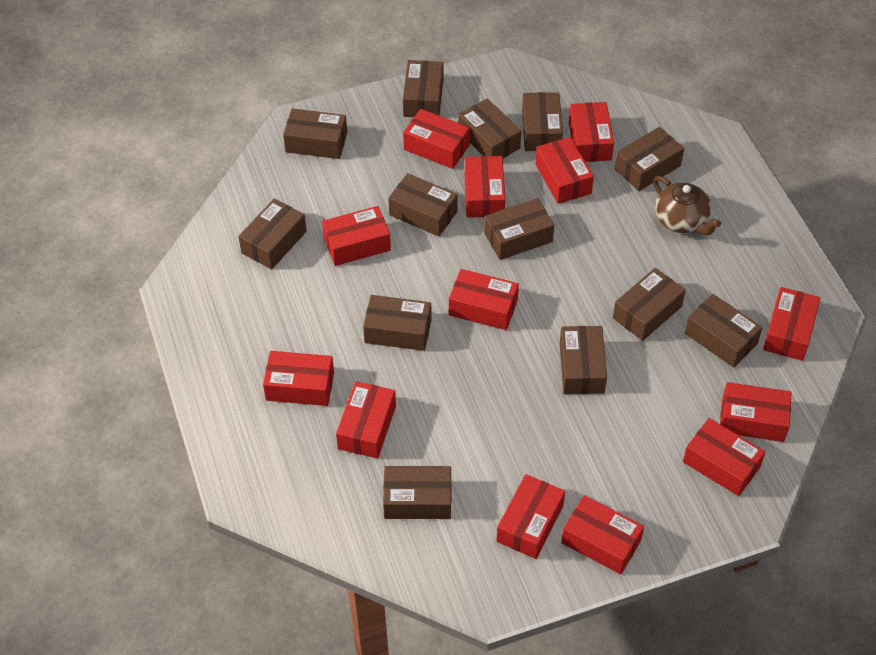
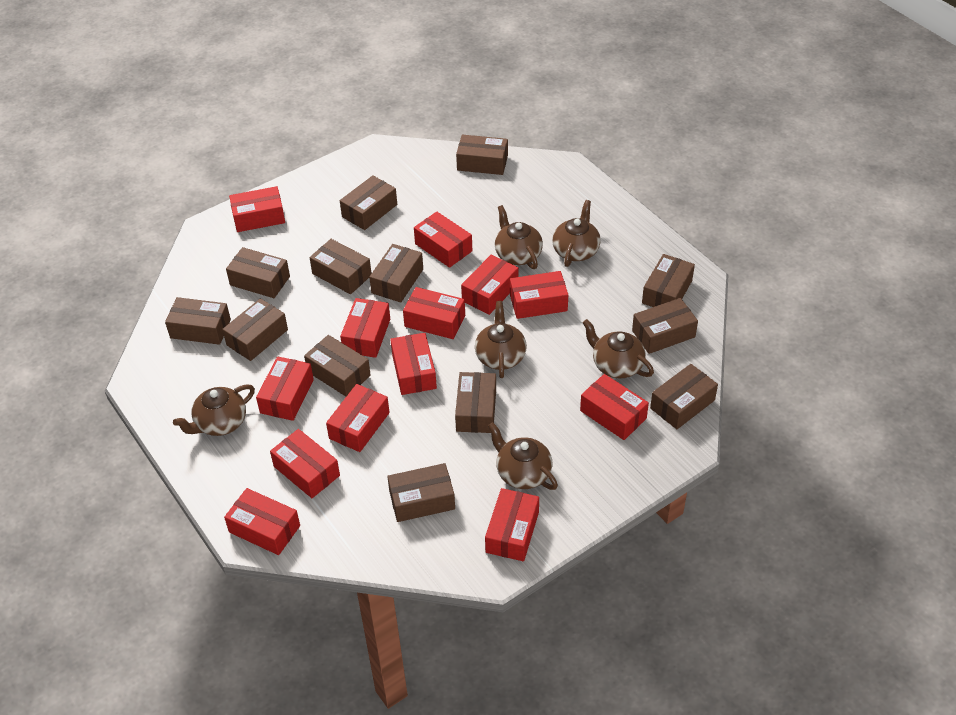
brown teapot: [653,176,721,235] = 1 -> [173,384,255,436] [475,301,527,378] [488,422,558,490] [495,205,543,269] [552,200,601,267] [583,319,654,379] = 6

